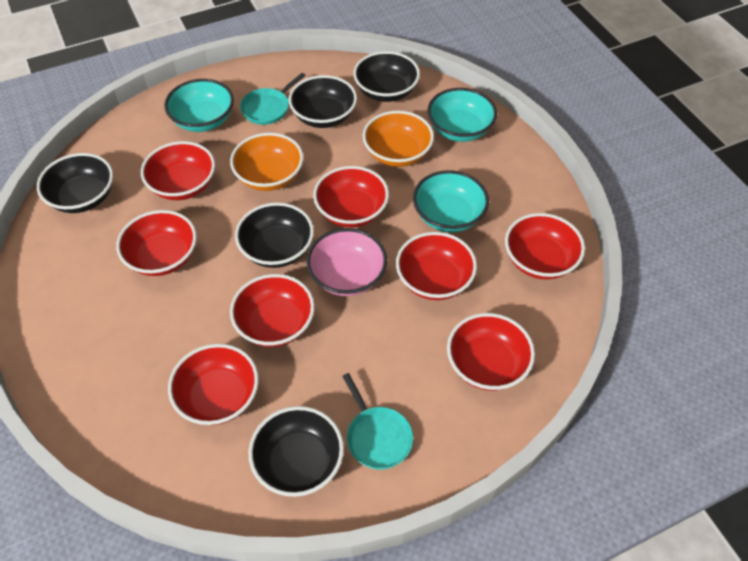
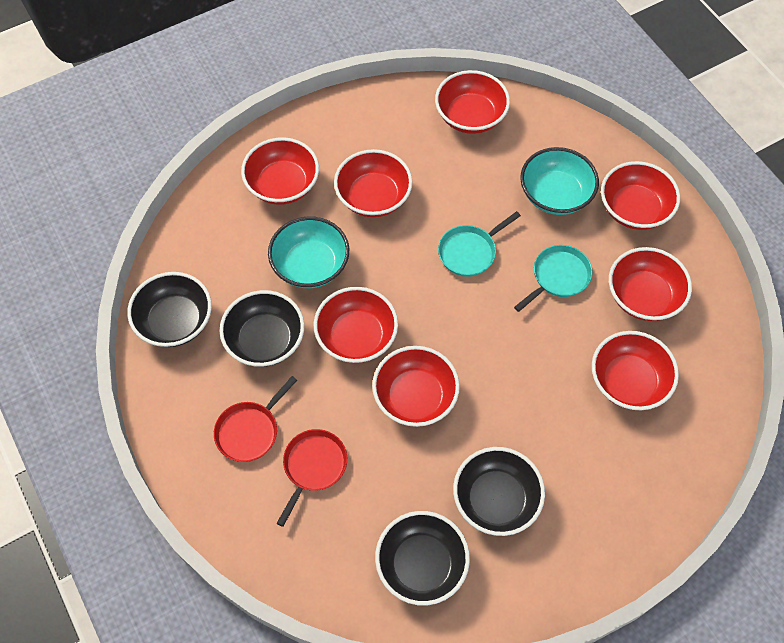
black bowl: [37,153,113,213] [235,202,314,268] [248,406,344,497] [289,75,357,128] [353,51,420,102] = 5 -> [127,272,212,347] [219,290,304,367] [375,511,470,606] [453,447,545,536] = 4
orange bowl: [230,133,304,191] [363,111,434,167] = 2 -> none = 0
pink bowl: [306,228,387,296] = 1 -> none = 0
red pan: none = 0 -> [214,376,297,462] [277,429,347,527] = 2
turquoise bowl: [164,79,234,132] [413,170,489,232] [427,88,497,142] = 3 -> [268,217,349,288] [520,147,599,215] = 2

